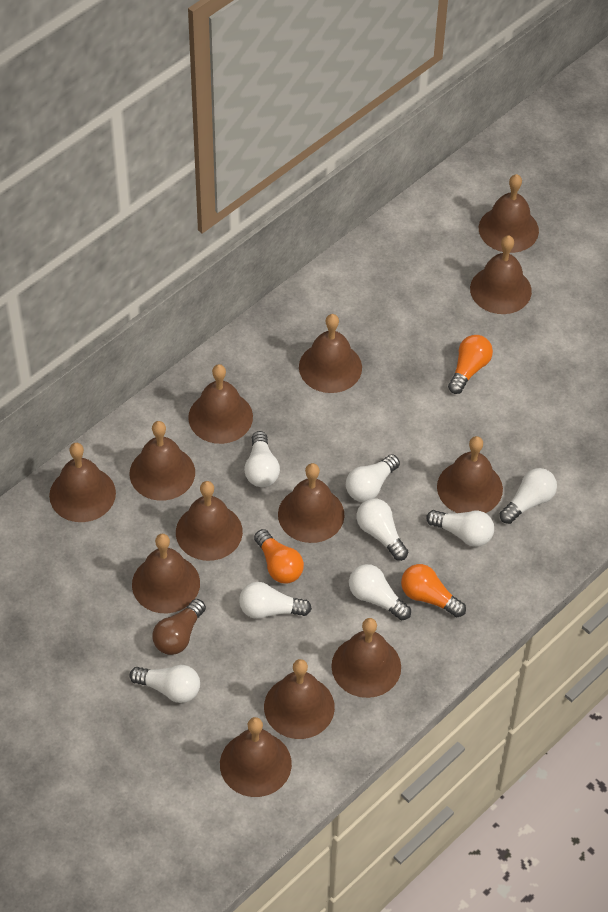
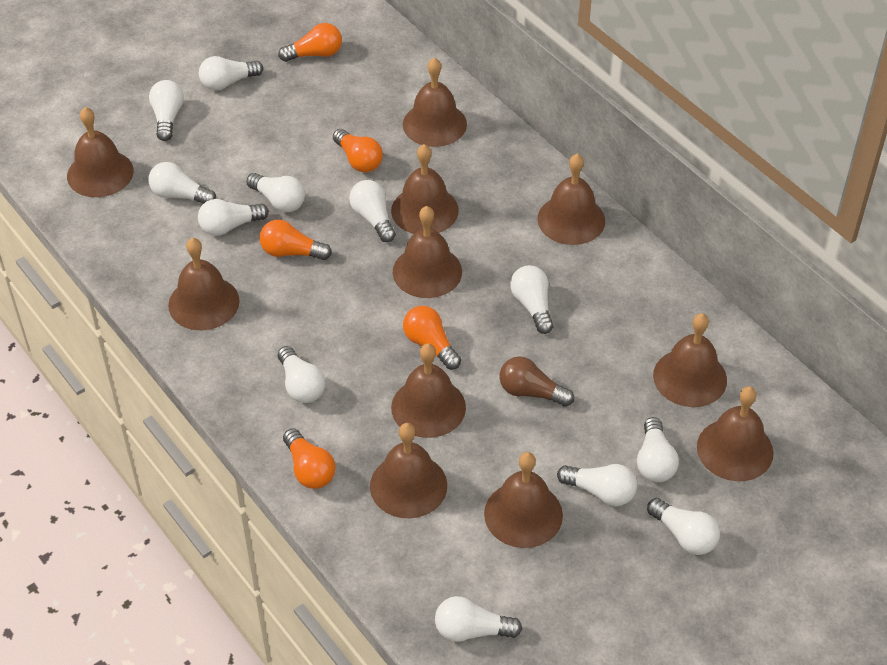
brown bell: [49,443,116,522] [130,421,195,501] [132,534,200,613] [176,481,243,561] [188,364,253,444] [220,717,292,797] [264,659,335,739] [278,463,345,543] [299,314,362,393] [331,618,401,698] [437,436,503,513] [470,235,532,314] [479,174,539,253] = 13 -> [67,107,134,197] [168,238,240,330] [370,423,447,518] [391,144,459,234] [391,343,466,438] [393,206,462,298] [403,57,467,147] [484,452,563,548] [537,154,605,245] [653,313,727,407] [697,386,774,481] = 11
orange light bulb: [254,529,304,584] [401,564,466,617] [448,335,493,394] = 3 -> [259,220,332,260] [278,23,342,62] [283,428,336,489] [333,129,383,172] [403,306,461,370] = 5
white light bulb: [130,665,200,703] [239,582,312,619] [244,431,280,487] [346,454,400,502] [349,564,411,620] [356,498,408,561] [426,510,494,547] [500,468,557,524] = 8 -> [148,162,216,204] [149,80,184,141] [198,199,269,236] [199,56,263,91] [246,173,305,212] [278,346,325,403] [349,180,396,242] [435,596,522,642] [510,265,554,334] [557,464,637,506] [637,417,679,482] [647,498,720,555] = 12

